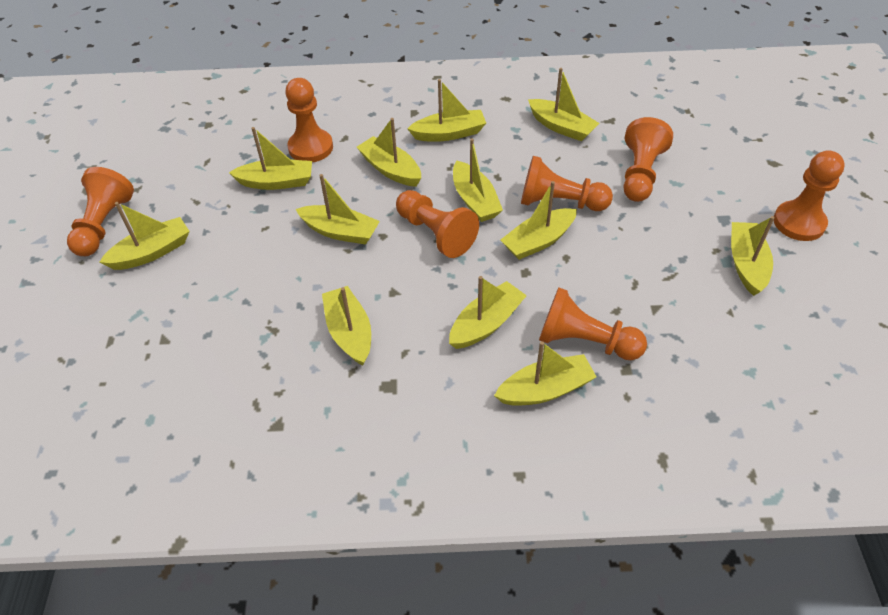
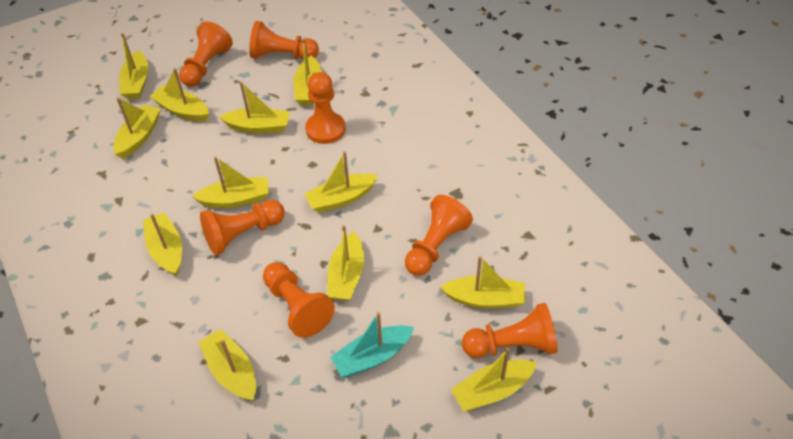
turquoise boat: none = 0 -> [330,312,414,377] = 1

